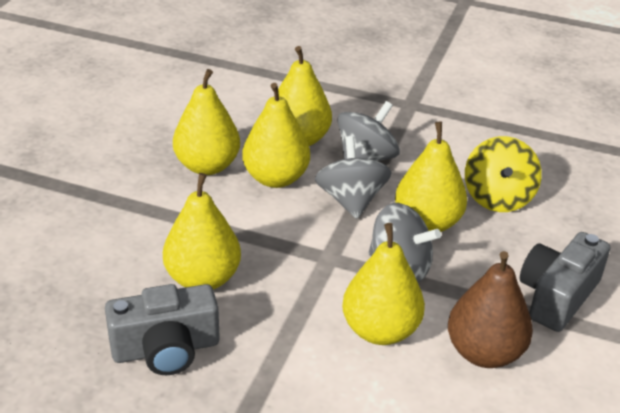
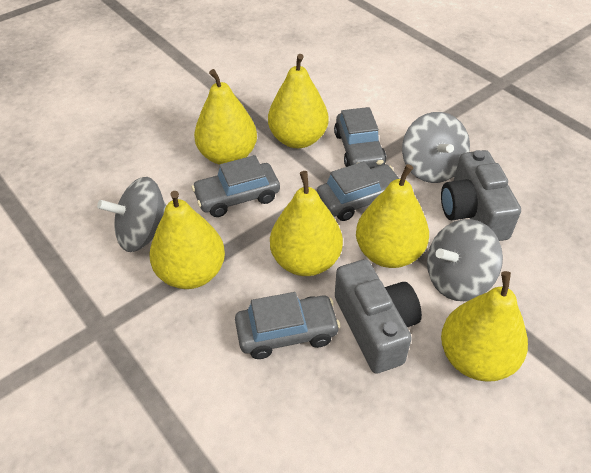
brown pear: [448,251,533,368] = 1 -> none = 0
grey car: none = 0 -> [192,155,280,217] [235,292,340,359] [317,161,399,221] [334,107,386,168] = 4
yellow spinning top: [465,136,542,212] = 1 -> none = 0

